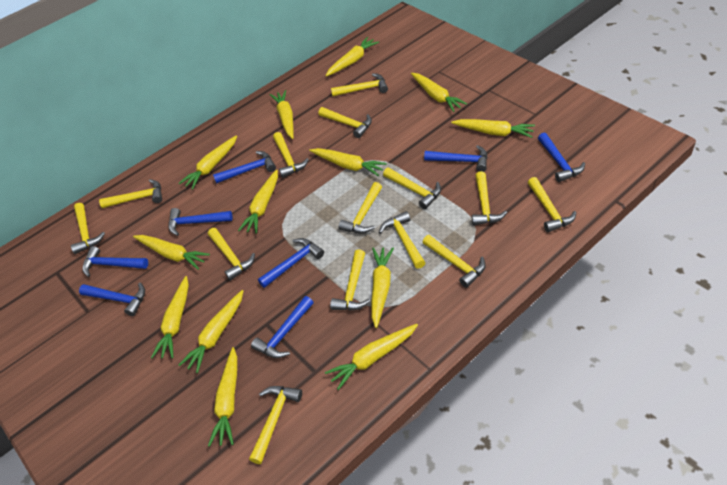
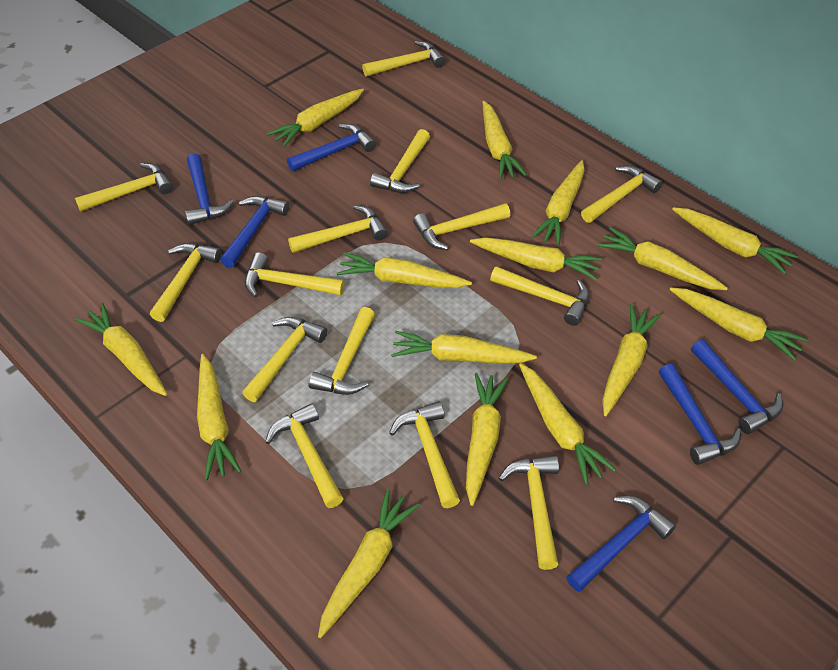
blue hammer: [79,283,145,316] [82,246,148,277] [168,208,232,236] [213,151,276,184] [251,296,314,358] [258,238,324,288] [424,145,488,172] [538,133,585,182] = 8 -> [185,153,234,225] [220,196,289,268] [287,124,376,171] [566,496,676,592] [659,363,741,465] [691,339,783,434] = 6
yellow carrot: [133,235,210,270] [151,276,189,359] [179,135,237,190] [179,290,243,373] [208,347,237,447] [238,169,278,234] [270,90,294,139] [309,148,387,176] [325,37,379,76] [325,324,418,390] [371,248,394,328] [411,73,467,112] [451,119,535,138] = 13 -> [75,303,167,396] [197,354,241,481] [267,89,364,147] [318,489,420,638] [337,252,472,288] [391,331,537,363] [466,373,509,506] [470,237,602,280] [483,101,527,180] [519,363,616,485] [531,160,585,246] [598,227,728,290] [602,304,661,416] [669,287,807,361] [672,207,798,274] = 15

